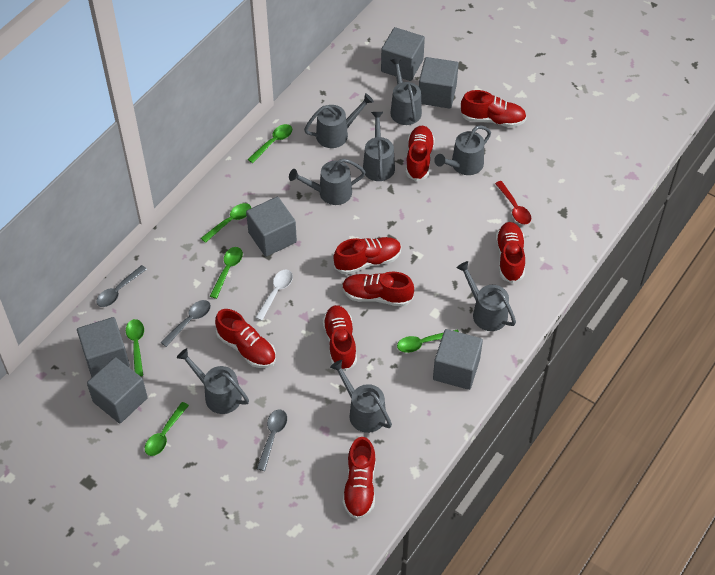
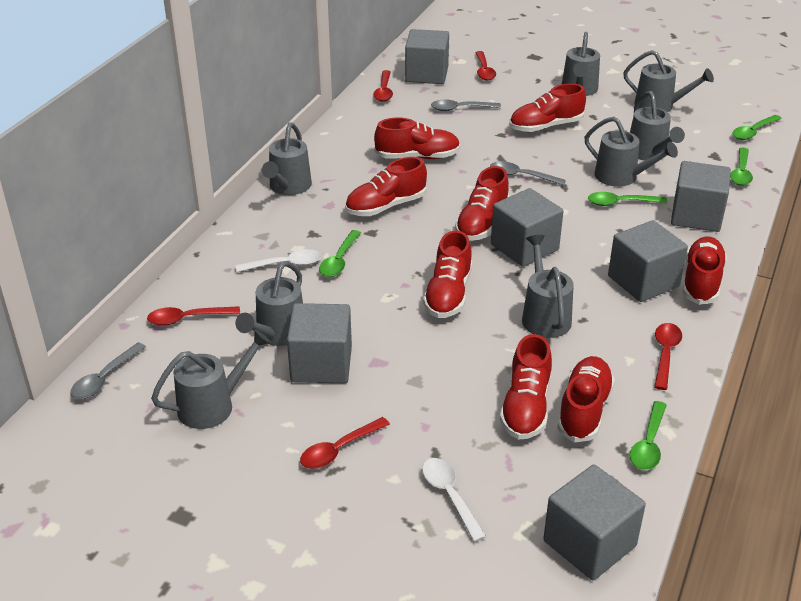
green spoon: [126,319,144,376] [145,402,189,456] [201,203,251,243] [210,247,243,299] [247,124,292,163] [397,330,459,353] = 6 -> [319,230,361,277] [588,192,667,206] [630,401,667,470] [730,148,753,186] [732,115,782,140] = 5
red spoon: [495,181,531,224] = 1 -> [147,306,240,326] [300,417,390,469] [373,70,393,102] [475,51,496,80] [654,323,682,390] = 5
white spoon: [255,270,293,321] = 1 -> [236,249,322,272] [422,458,486,542] = 2

